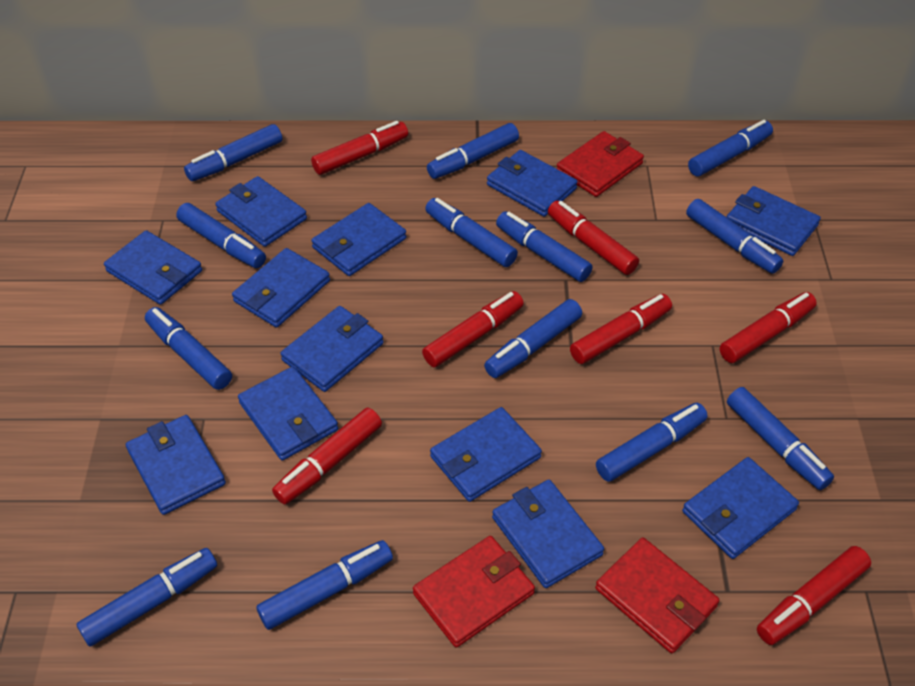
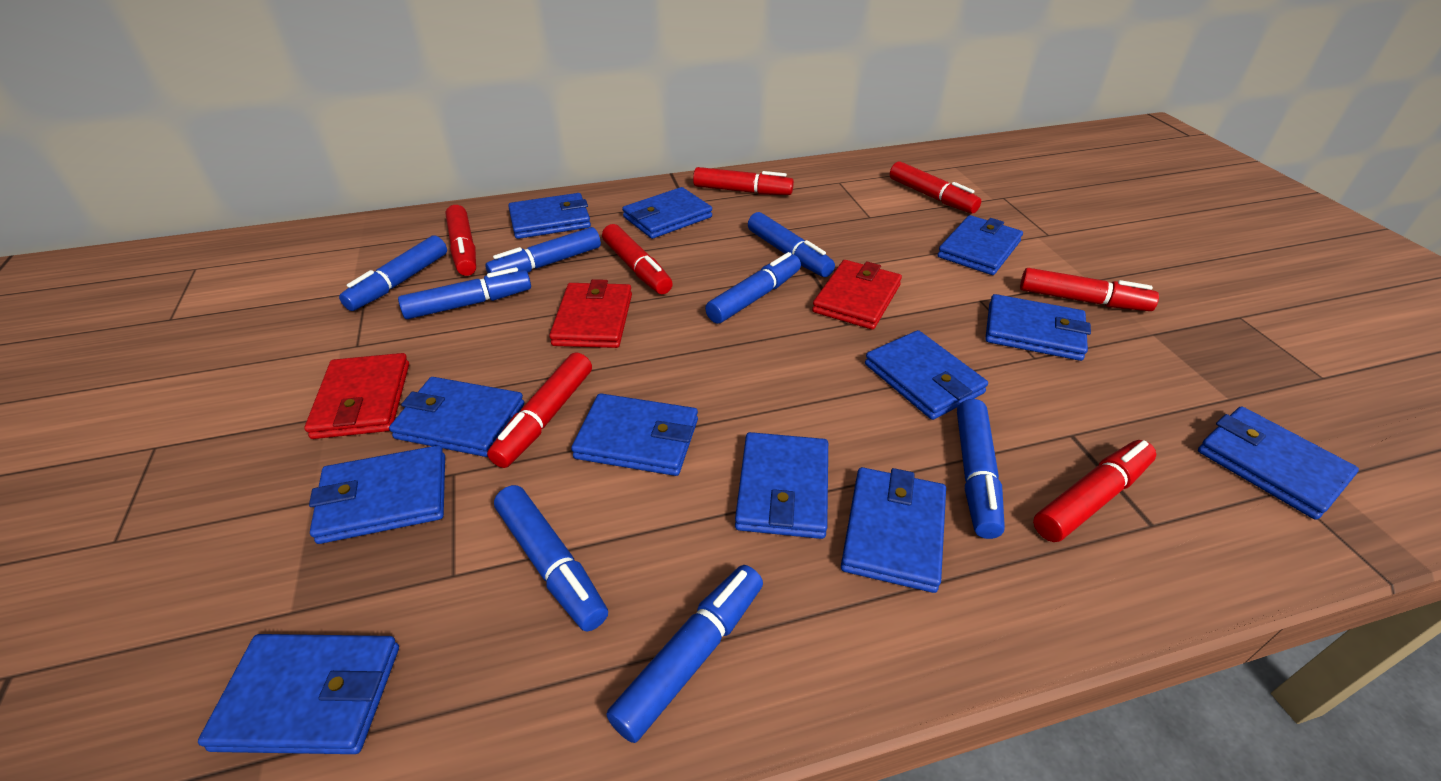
blue marker: [77,548,217,647] [145,307,232,390] [176,203,266,268] [184,124,282,181] [256,540,393,630] [425,198,518,267] [427,123,519,179] [484,299,582,378] [496,212,593,282] [596,403,708,482] [686,199,783,274] [688,120,773,176] [727,387,834,490] = 13 -> [339,235,447,311] [398,267,531,319] [486,227,601,273] [494,485,608,632] [606,565,763,743] [705,252,801,324] [748,212,835,277] [957,399,1005,539] = 8

